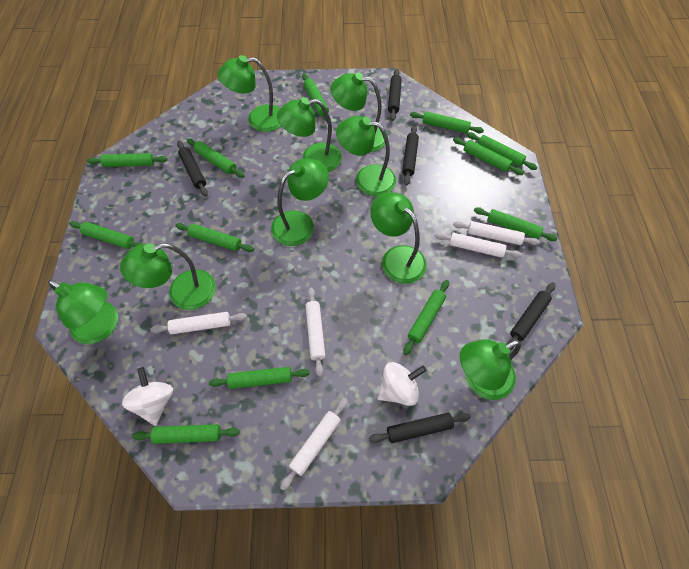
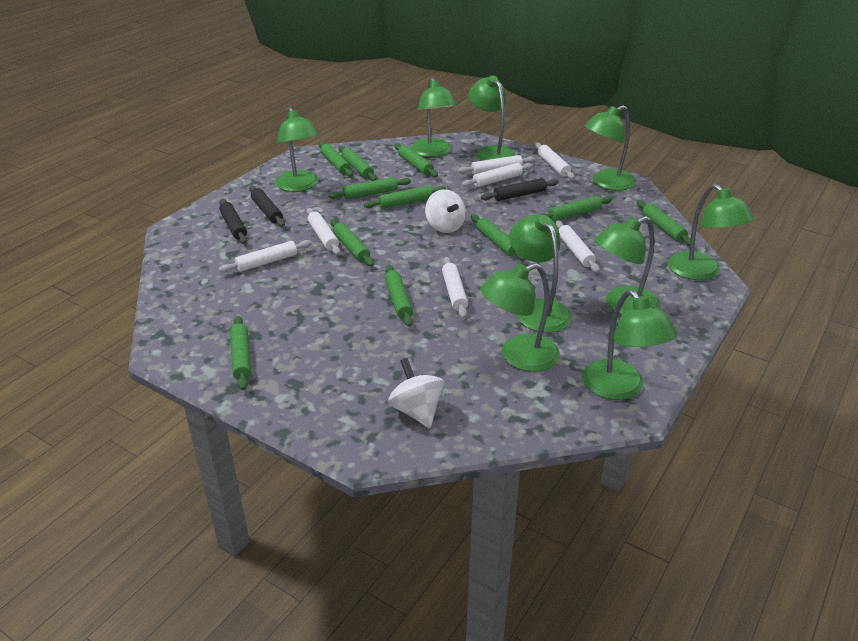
black rolling pin: [177,140,208,196] [369,413,471,443] [388,69,402,121] [402,125,419,185] [507,282,555,350] = 5 -> [219,199,247,244] [249,186,285,227] [481,178,559,201] = 3
green rolling pin: [69,221,143,249] [87,153,167,167] [132,424,240,444] [175,223,254,252] [187,138,244,178] [209,367,310,389] [302,73,331,122] [404,280,449,355] [410,111,484,134] [453,137,524,175] [467,132,538,170] [474,207,558,241] = 12 -> [230,316,251,390] [319,142,353,177] [328,177,411,199] [330,219,374,266] [339,146,377,181] [364,185,446,209] [385,264,413,327] [394,143,438,177] [471,214,526,261] [540,196,612,222] [636,200,691,246] = 11
white rolling pin: [151,312,247,334] [280,399,348,491] [305,288,325,377] [434,232,522,258] [453,221,540,245] = 5 -> [219,240,312,273] [307,208,341,255] [442,257,468,319] [458,155,535,175] [461,163,533,187] [535,142,575,180] [555,221,600,273] = 7

